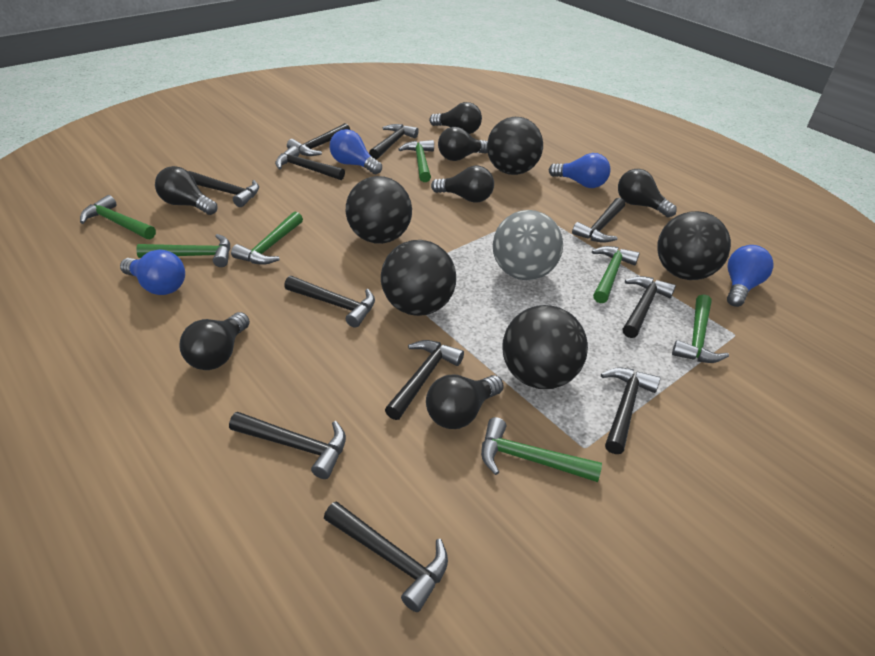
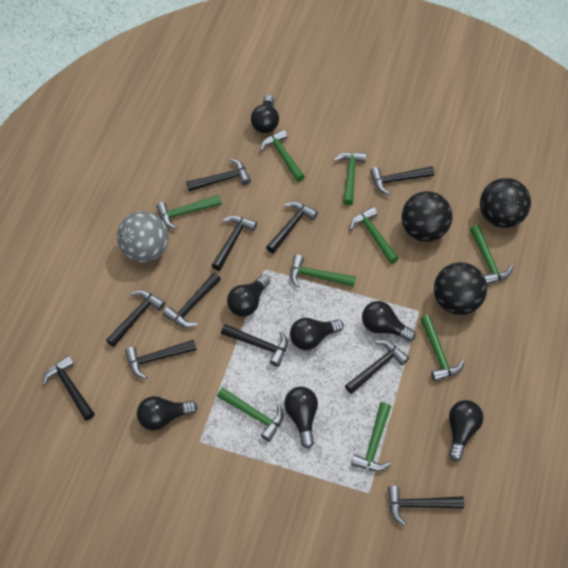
black ball: [346,176,412,244] [381,240,456,316] [487,117,543,175] [502,305,588,389] [657,211,731,280] = 5 -> [401,191,452,242] [434,262,487,315] [480,178,531,228] = 3
blue light bulb: [120,250,185,295] [330,129,382,174] [549,153,611,188] [727,245,774,307] = 4 -> none = 0
green hammer: [80,195,156,239] [136,234,230,267] [231,212,303,265] [398,140,434,182] [481,417,602,482] [592,246,640,303] [672,294,729,363] = 7 -> [156,195,222,229] [217,387,284,442] [260,130,305,182] [290,255,356,288] [334,152,367,206] [350,207,399,264] [351,402,392,471] [420,315,465,382] [470,225,513,285] = 9

